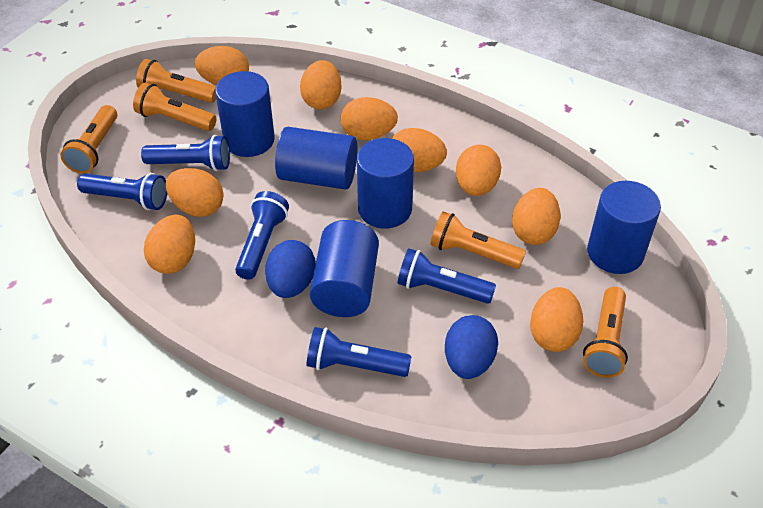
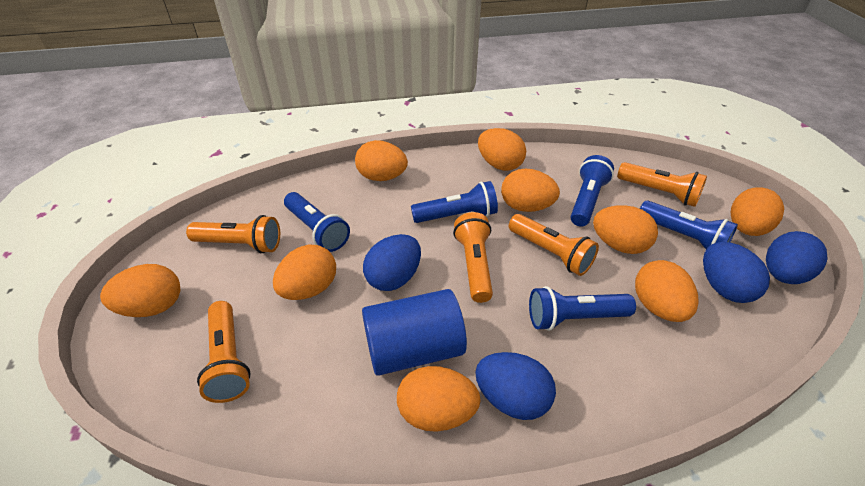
blue cylinder: [215,71,275,157] [275,127,357,190] [310,220,379,317] [357,138,414,228] [587,181,661,274] = 5 -> [362,289,467,376] = 1
blue egg: [265,240,316,298] [445,315,498,379] = 2 -> [363,234,421,291] [475,352,556,420] [703,242,770,303] [766,231,828,284] = 4

